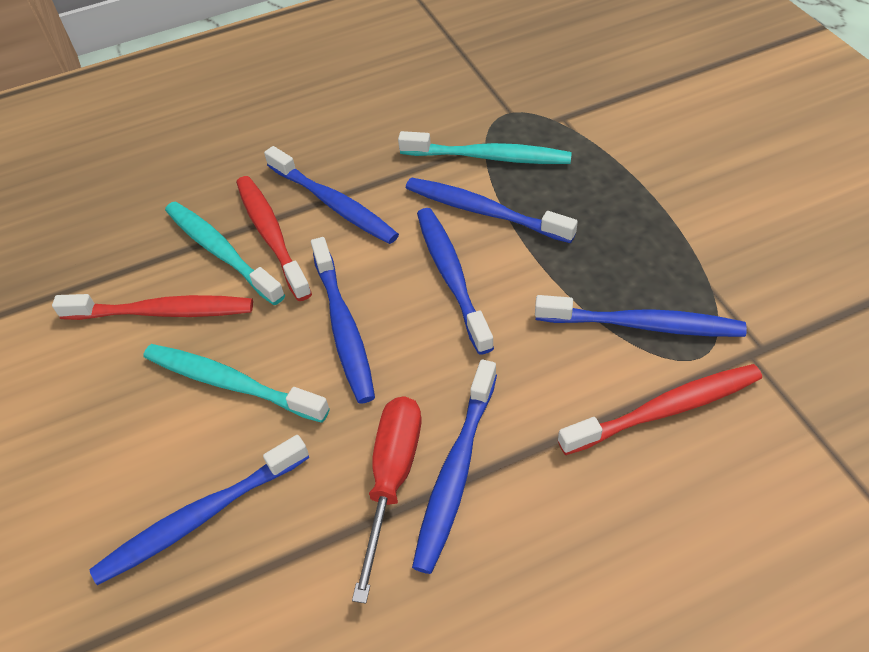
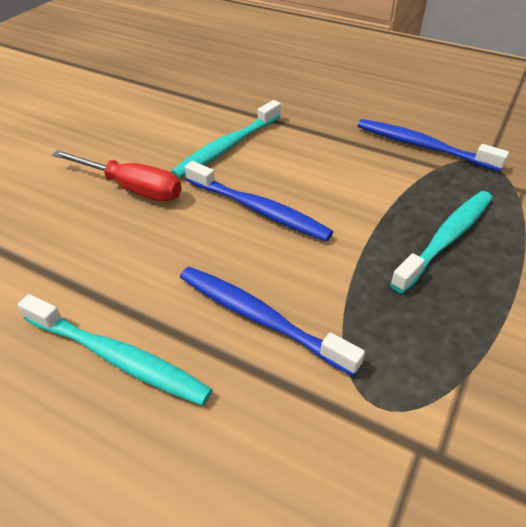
blue toothbrush: [89,435,309,585] [264,146,399,244] [311,237,375,404] [406,178,578,243] [412,359,497,574] [417,208,494,355] [535,295,747,337] = 7 -> [180,267,365,376] [185,161,333,241] [358,119,509,172] = 3
red toothbrush: [52,294,253,320] [236,176,312,301] [558,364,762,455] = 3 -> none = 0

